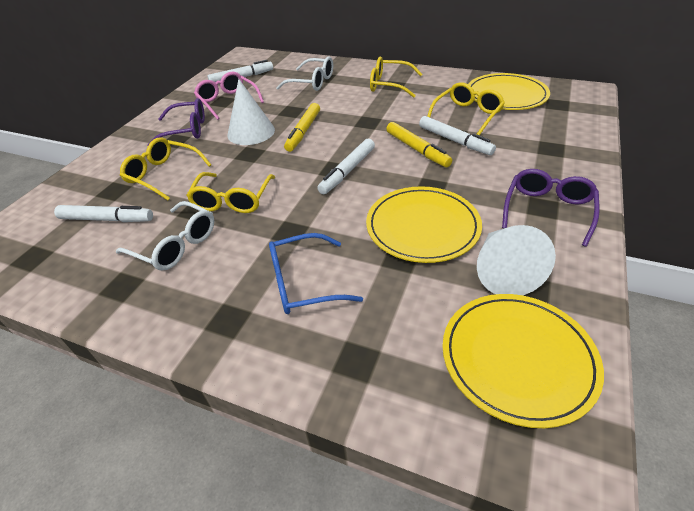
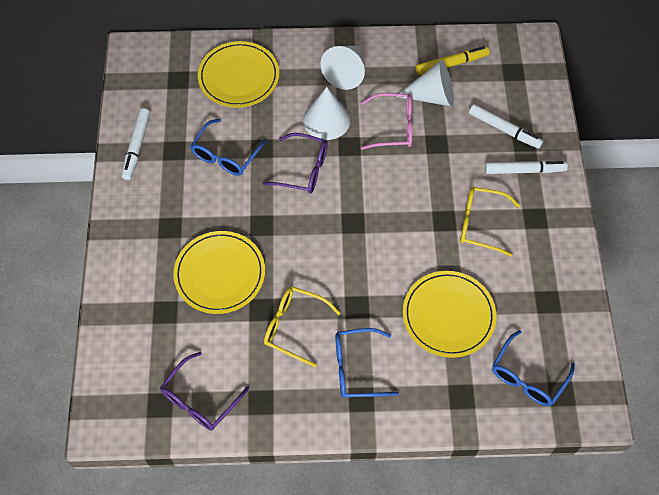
blue glasses: [269,233,363,314] = 1 -> [190,119,267,176] [335,328,399,398] [492,330,575,406] = 3
white cone: [227,79,275,145] [477,225,556,295] = 2 -> [303,87,351,140] [320,46,365,90] [395,60,454,107] = 3
white glasses: [116,201,214,270] [276,56,333,91] = 2 -> none = 0
white marker: [54,205,153,222] [207,60,273,82] [317,139,375,194] [419,116,496,155] = 4 -> [122,108,150,180] [469,104,543,149] [485,160,568,174] = 3
yellow glasses: [120,137,211,200] [186,172,275,213] [370,57,422,98] [427,82,505,135] = 4 -> [264,287,340,368] [460,187,520,257] = 2
yellow marker: [284,103,320,152] [386,122,452,167] = 2 -> [416,46,490,75] = 1

